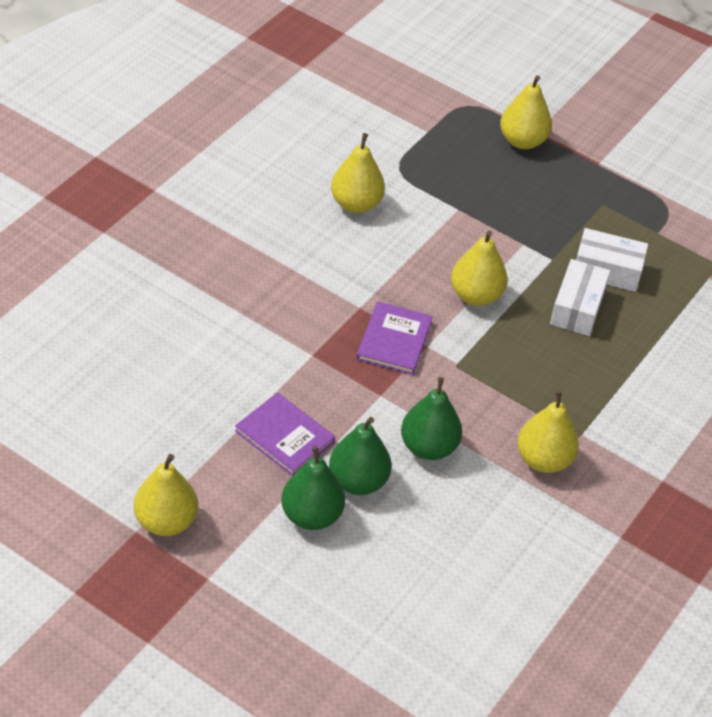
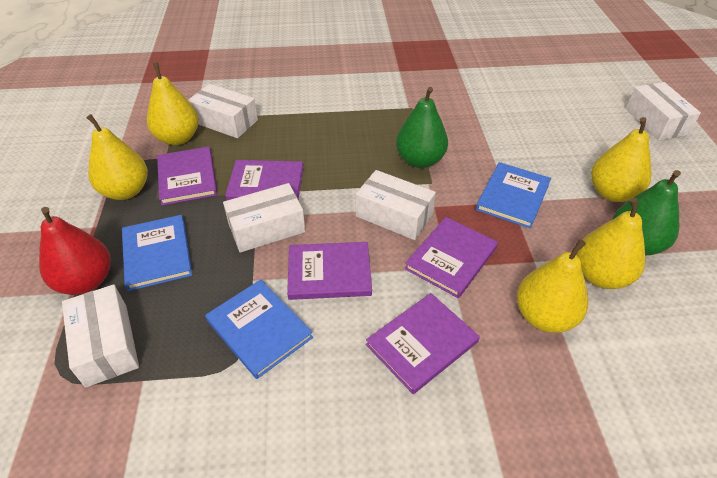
blue book: none = 0 -> [122,215,192,291] [205,279,313,379] [476,162,551,229] = 3
green pear: [281,446,345,530] [329,417,392,495] [401,377,462,460] = 3 -> [396,87,448,168] [612,170,681,255] = 2
purple book: [235,393,335,476] [356,301,433,375] = 2 -> [157,146,217,205] [225,160,304,200] [287,242,372,300] [366,293,480,394] [405,217,498,298] = 5
red pear: none = 0 -> [39,207,111,295] = 1
white box: [550,259,610,336] [576,228,648,292] = 2 -> [62,284,139,388] [188,84,258,138] [223,183,305,253] [356,170,436,240] [626,82,701,141] = 5

